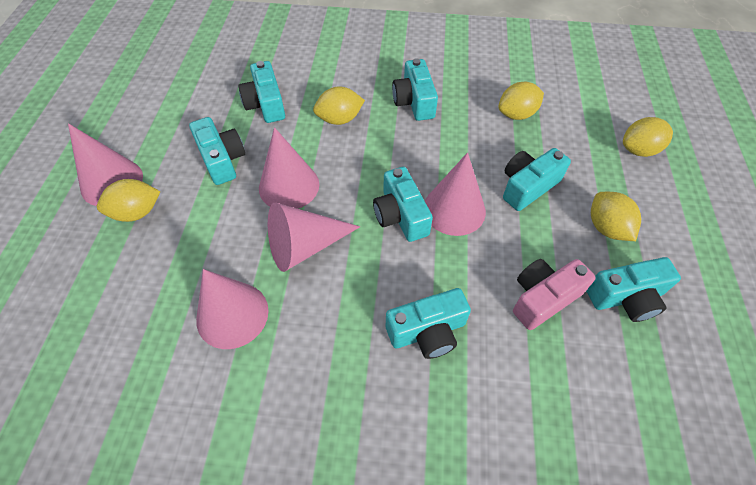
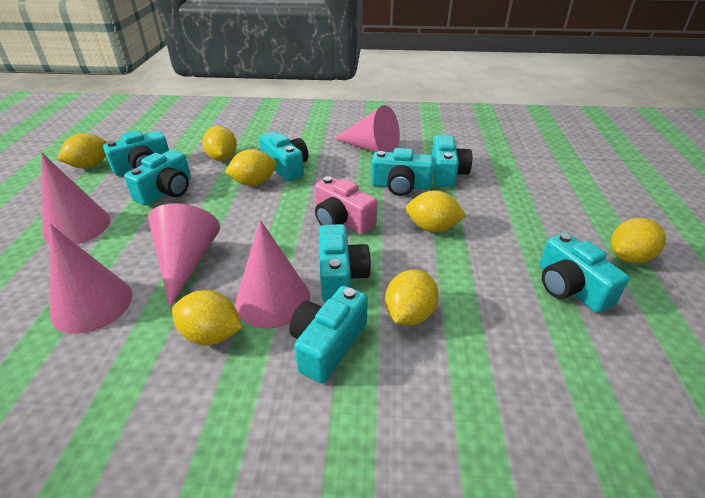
turquoise camera: [189,117,245,185] [238,61,285,123] [373,167,433,242] [386,288,471,359] [392,58,438,121] [503,148,571,211] [586,257,681,322] = 7 -> [103,130,169,176] [124,150,191,205] [259,132,309,181] [289,286,368,384] [319,224,371,302] [371,148,433,196] [432,135,472,187] [539,232,629,313] = 8
yellow lemon: [97,179,161,222] [313,87,365,125] [498,82,544,120] [591,192,641,241] [623,117,673,157] = 5 -> [57,133,107,168] [172,290,242,345] [202,126,237,161] [224,149,277,186] [385,269,439,325] [406,190,466,232] [610,218,666,263] = 7

